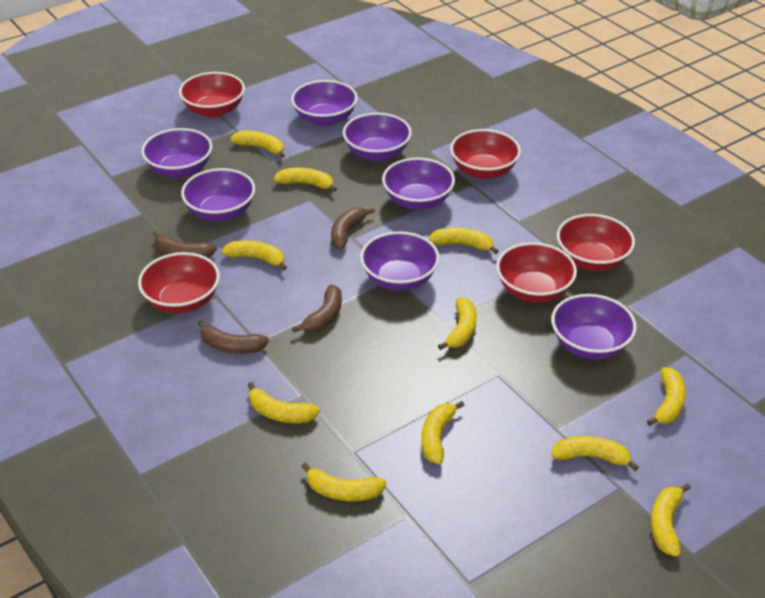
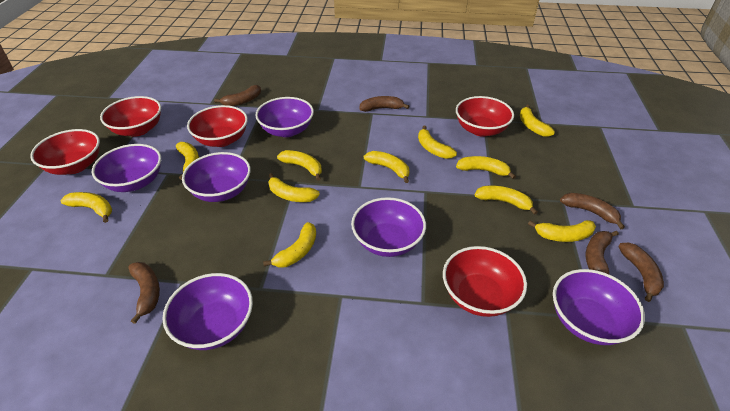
brown banana: [153,231,217,258] [198,320,269,354] [292,285,342,332] [331,207,375,249] = 4 -> [128,262,160,324] [214,85,261,106] [359,96,410,112] [560,193,625,229] [586,231,619,274] [618,242,664,302] = 6
purple bowl: [141,128,212,178] [181,168,255,221] [291,80,357,126] [343,113,412,162] [360,231,439,291] [382,158,455,210] [551,294,637,359] = 7 -> [92,144,161,192] [162,273,253,350] [182,152,251,202] [256,97,314,137] [351,197,426,257] [553,269,645,345] = 6

